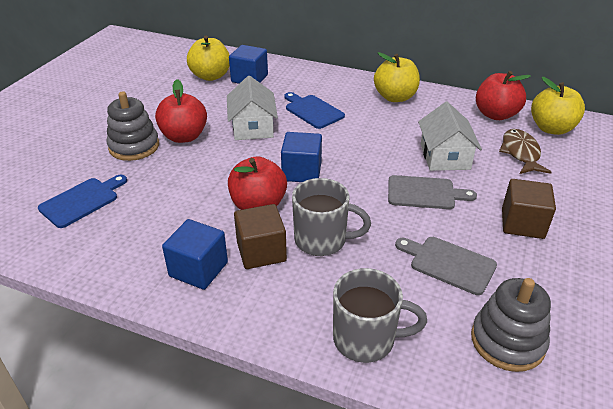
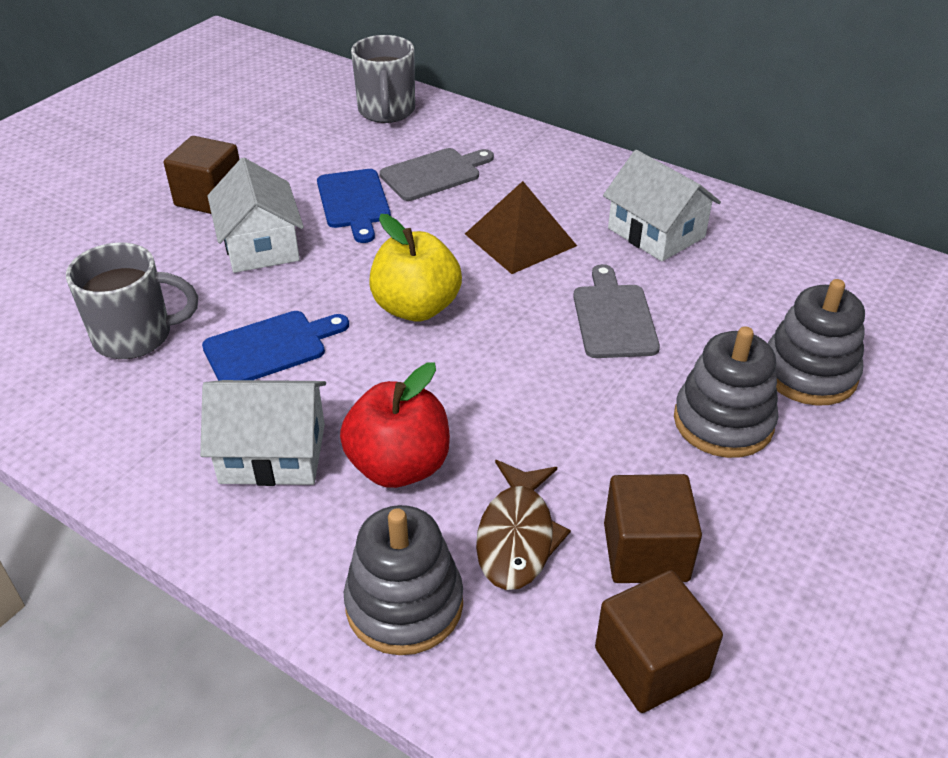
blue cube: [162,219,228,290] [229,45,268,84] [281,132,322,182] = 3 -> none = 0
brown cube: [234,204,287,269] [502,179,556,239] = 2 -> [164,136,239,214] [595,570,723,713] [604,474,702,583] = 3
brown pyramid: none = 0 -> [465,181,577,274] = 1
grey stacking toy: [107,91,159,161] [471,278,551,372] = 2 -> [344,505,463,655] [674,326,778,458] [768,279,865,406] = 3
red apple: [155,79,207,143] [228,156,287,210] [476,71,531,120] = 3 -> [340,363,450,488] = 1
white house: [227,76,278,140] [418,102,482,171] = 2 -> [200,380,326,486] [208,158,304,273] [603,150,721,262] = 3
yellow apple: [187,36,230,81] [374,52,420,102] [531,77,585,135] = 3 -> [369,214,462,322] = 1

